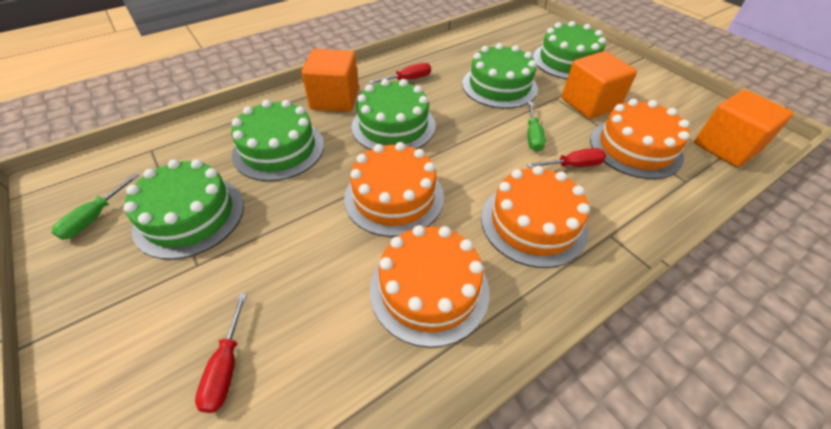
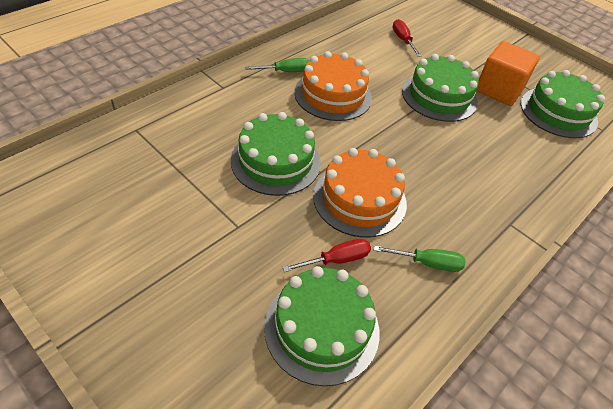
green cake: [124,159,244,260] [231,100,324,181] [351,79,436,150] [462,43,538,109] [533,21,606,79] = 5 -> [231,112,321,196] [264,266,380,386] [402,54,479,122] [521,70,605,138] = 4
orange cake: [344,142,444,237] [370,225,489,348] [481,166,590,268] [590,99,690,179] = 4 -> [294,51,372,121] [313,148,407,237] = 2
orange cube: [301,49,359,112] [562,51,637,119] [694,90,793,167] = 3 -> [476,41,540,106] = 1
red screwdriver: [195,294,247,413] [369,63,431,84] [527,148,606,168] = 3 -> [282,239,371,272] [392,19,421,57] = 2

